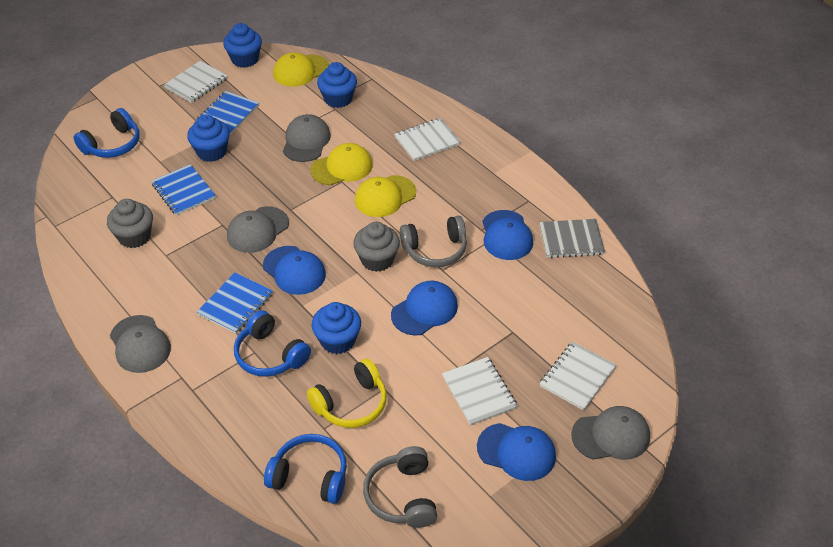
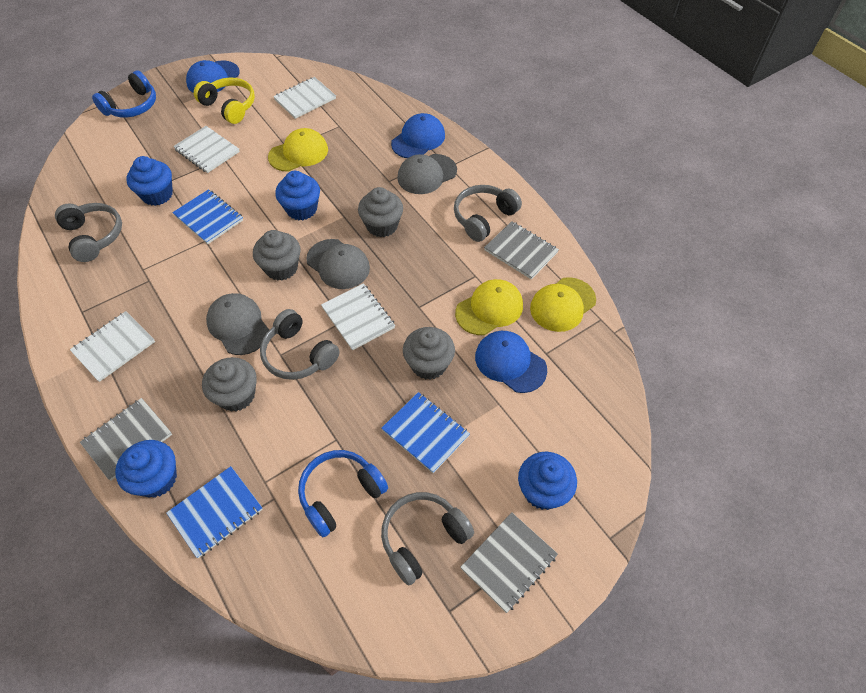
blue cap: [263,246,326,295] [391,281,458,335] [477,423,556,481] [482,210,533,260] = 4 -> [186,60,240,93] [391,113,445,158] [475,331,547,393] = 3
blue headphones: [74,108,140,158] [234,310,311,377] [264,434,347,504] = 3 -> [92,71,156,118] [298,450,388,537] = 2
grey cap: [110,315,171,373] [227,206,289,253] [283,114,331,162] [571,406,650,460] = 4 -> [206,293,269,355] [306,239,370,289] [397,154,457,194] = 3
grey cupcake: [107,199,153,248] [353,222,400,272] = 2 -> [202,357,257,412] [253,230,300,281] [358,187,403,237] [403,327,455,380] = 4
grey headphones: [363,446,437,528] [400,216,467,267] = 2 -> [55,203,122,262] [260,309,340,380] [381,492,474,585] [454,185,522,242] = 4
grey notebook: [539,219,605,258] = 1 -> [80,398,172,481] [460,512,558,613] [484,221,559,279] = 3

